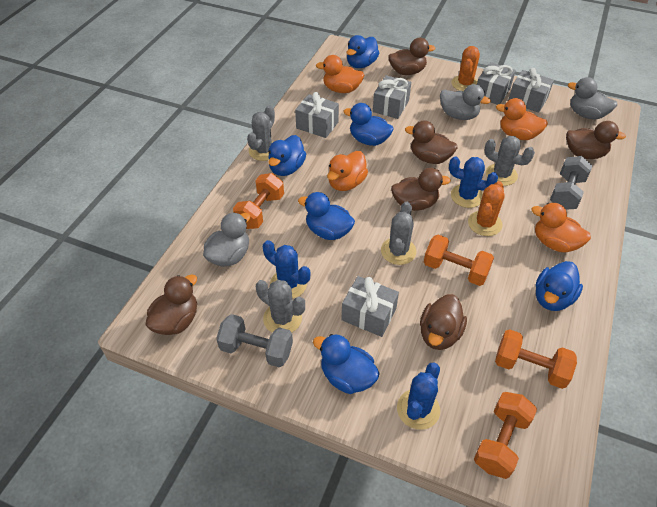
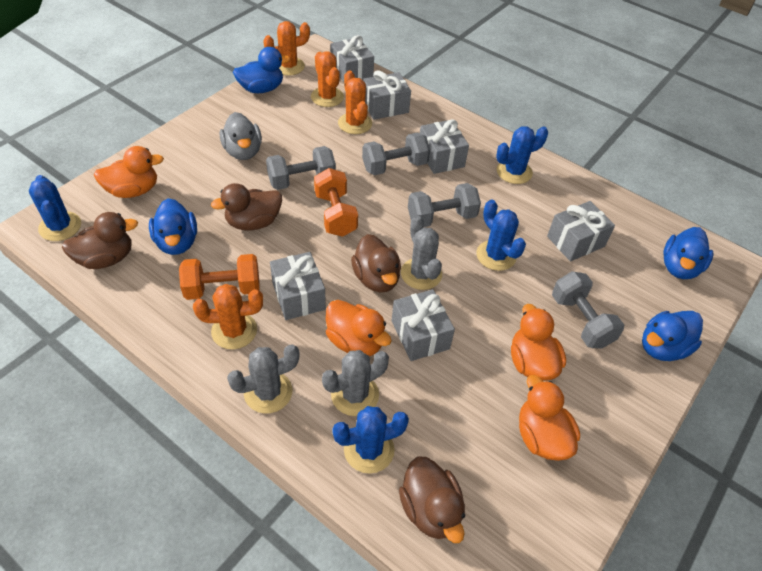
blue cactus: [263,240,310,299] [397,362,440,430] [449,156,498,208] = 3 -> [29,175,81,241] [332,406,409,474] [476,200,526,271] [496,126,548,184] = 4
blue duck: [268,135,306,176] [298,192,355,240] [313,334,379,394] [343,103,393,146] [347,35,379,68] [536,261,583,311] = 6 -> [149,198,197,255] [233,47,291,93] [642,311,703,361] [663,227,713,279] = 4
brown duck: [146,274,197,335] [388,38,435,75] [391,168,451,211] [405,120,458,164] [420,294,467,350] [566,121,626,159] = 6 -> [62,212,138,269] [211,183,282,231] [351,234,401,292] [399,456,465,543] = 4
grey cactus: [247,105,275,161] [256,280,305,333] [381,202,416,265] [484,136,535,186] = 4 -> [227,345,300,413] [322,350,389,416] [401,216,442,290] = 3
grey duck: [203,212,250,267] [440,84,491,120] [568,77,617,120] = 3 -> [220,112,262,160] = 1
grey dumbbell: [216,314,293,368] [550,156,593,210] = 2 -> [266,146,336,190] [362,133,430,175] [408,183,481,227] [552,271,624,349] = 4
grey gift: [295,92,339,138] [341,276,399,337] [373,75,411,119] [477,62,516,105] [509,68,554,113] = 5 -> [270,252,326,320] [330,35,374,82] [363,70,411,120] [391,289,455,361] [420,119,469,174] [547,201,615,261] = 6
orange cactus: [451,46,480,91] [468,181,505,236] = 2 -> [193,284,263,349] [263,21,310,76] [311,52,344,107] [338,70,372,134] = 4
orange dumbbell: [233,173,284,229] [424,235,494,286] [474,392,537,479] [495,329,577,389] = 4 -> [179,254,260,300] [314,168,358,237] = 2

